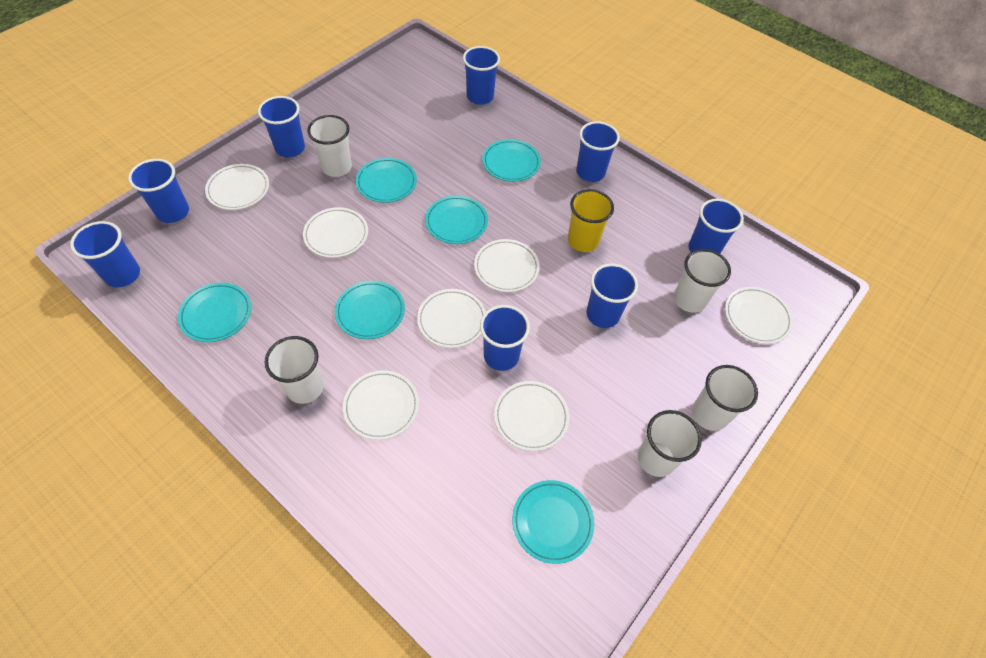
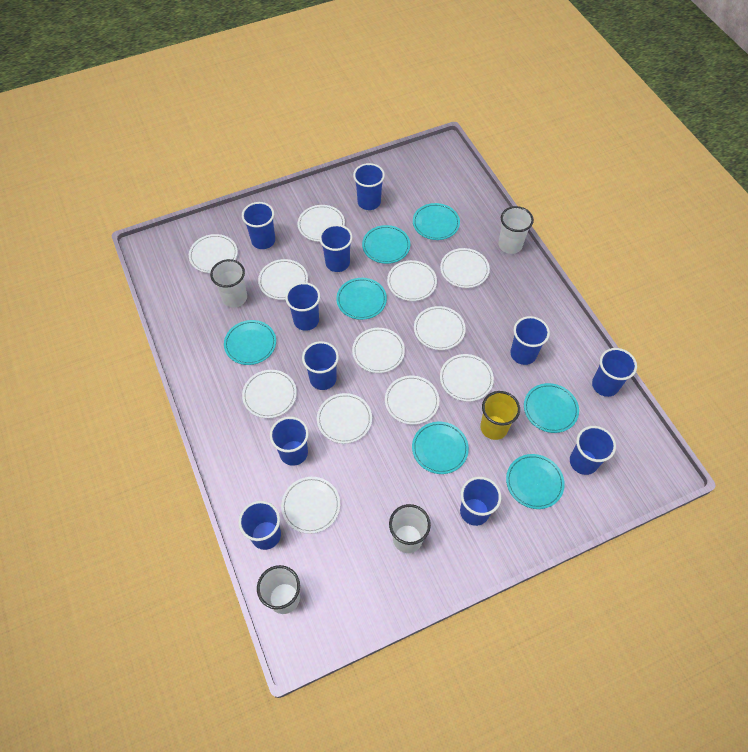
blue cup: [70,221,140,288] [128,159,189,223] [258,96,305,158] [463,46,500,105] [480,305,530,371] [576,121,620,182] [586,263,638,328] [689,199,744,254] = 8 -> [238,501,281,550] [242,202,275,249] [270,417,309,466] [285,282,320,331] [302,341,339,390] [319,224,353,272] [353,163,385,210] [460,477,501,526] [510,316,550,365] [570,426,616,475] [592,348,637,397] = 11
turquoise plate: [178,283,251,342] [335,281,405,339] [356,158,417,203] [425,196,488,244] [482,139,541,182] [512,480,595,564] = 6 -> [224,320,276,365] [336,278,387,320] [362,225,410,264] [412,422,469,474] [413,203,460,240] [506,454,565,509] [524,383,579,433] = 7
white cup: [264,336,324,404] [307,115,352,177] [638,410,702,477] [674,249,731,313] [692,365,758,431] = 5 -> [210,259,247,307] [257,565,300,614] [389,504,431,553] [498,206,534,254] = 4
white plate: [205,164,269,210] [303,207,368,258] [343,370,419,440] [417,289,486,348] [474,239,540,292] [494,381,569,451] [725,287,793,344] = 7 -> [189,234,238,273] [242,370,297,418] [258,259,308,300] [281,477,340,534] [298,205,345,242] [317,393,372,444] [352,328,405,373] [385,376,439,425] [387,260,437,301] [414,306,466,350] [440,248,490,288] [440,354,494,402] = 12

